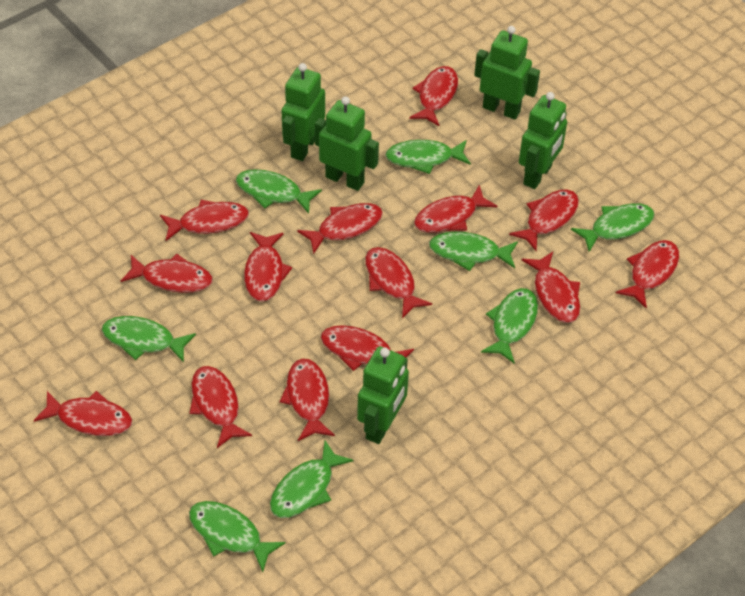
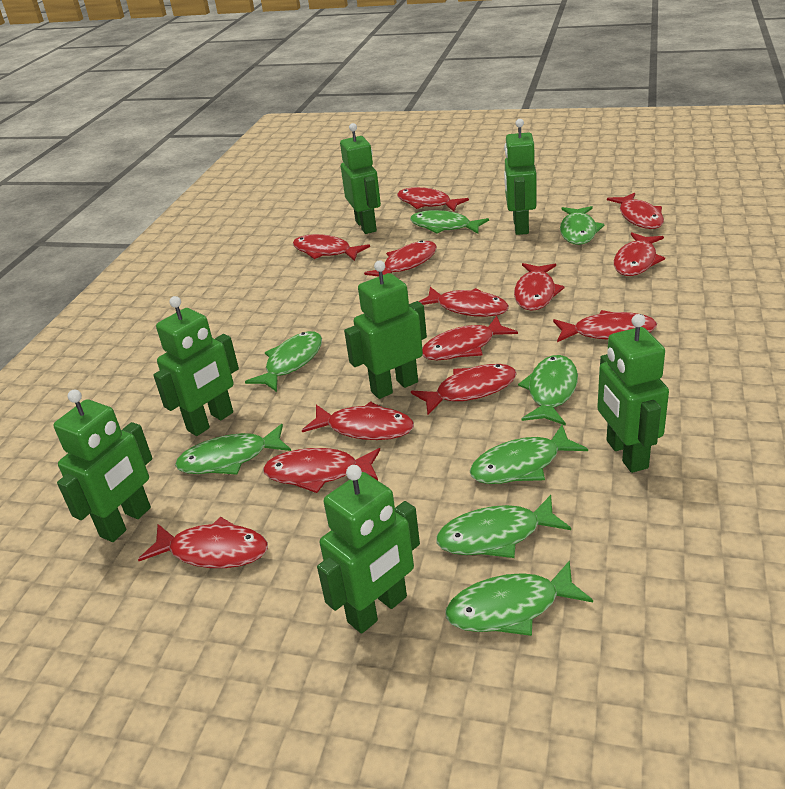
green robot: [282,63,325,161] [315,96,379,191] [357,346,409,444] [474,26,540,120] [519,92,567,189] = 5 -> [54,389,152,542] [153,296,239,436] [317,465,420,634] [340,123,381,234] [344,260,427,399] [504,119,536,235] [597,314,669,473] = 7
red fish: [34,391,132,436] [121,254,213,293] [160,200,249,241] [190,366,252,448] [244,232,292,302] [280,359,335,441] [297,203,383,254] [321,325,414,371] [365,247,432,318] [409,66,458,126] [414,185,497,233] [509,190,579,251] [522,252,580,323] [616,240,679,308] = 14 -> [138,517,268,568] [263,448,380,493] [293,234,370,261] [302,401,414,440] [364,240,437,277] [397,187,469,211] [411,364,517,415] [419,287,509,317] [422,316,518,360] [514,263,565,311] [553,310,657,342] [607,193,664,229] [614,232,665,276] = 13

